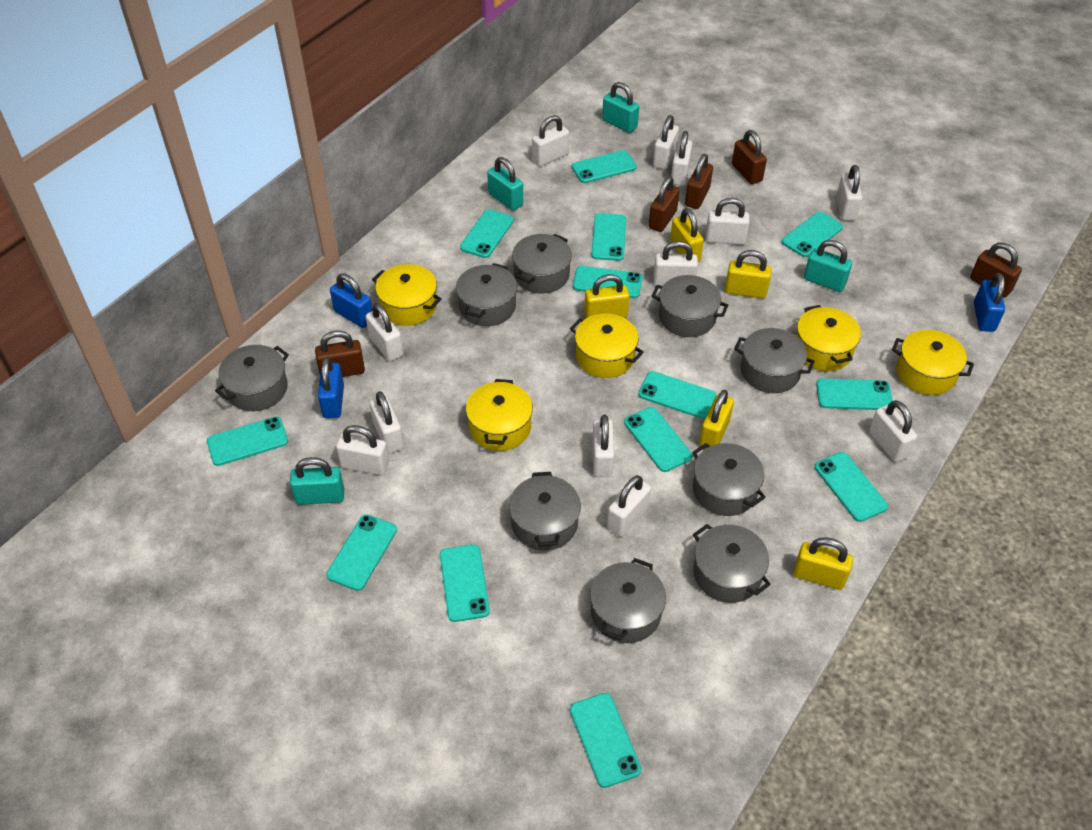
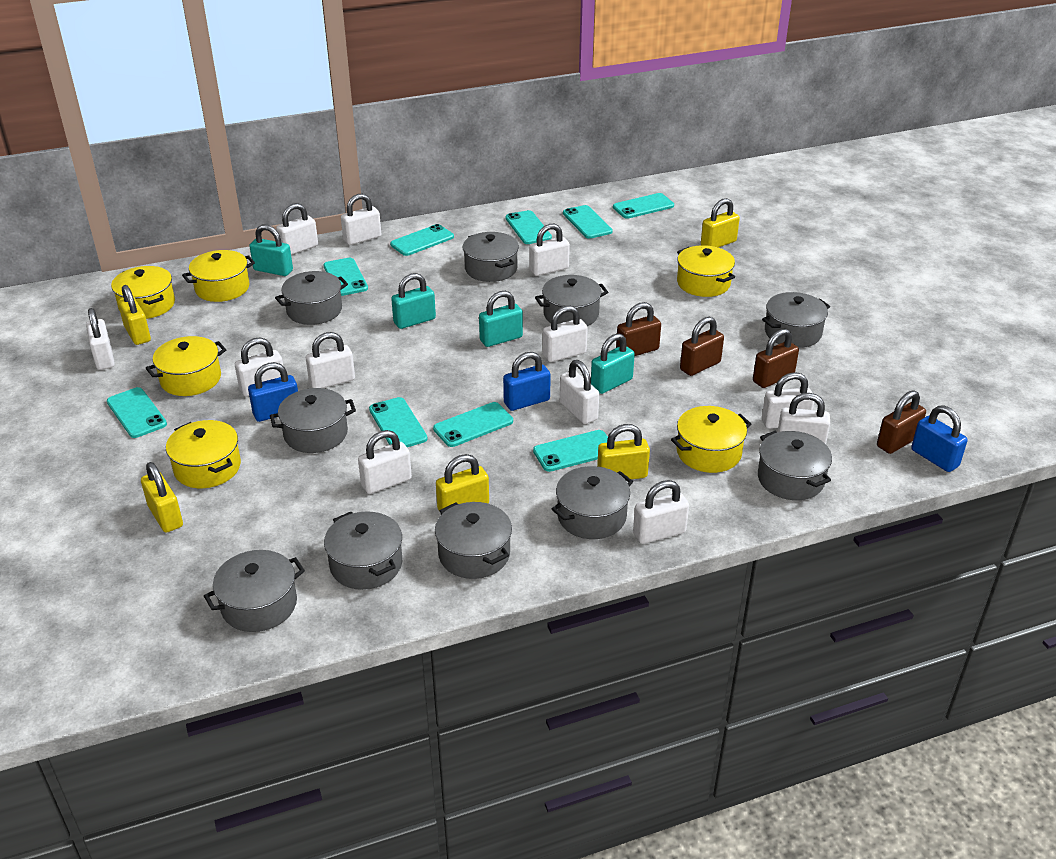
brown padlock: [315,330,365,377] [649,176,680,232] [685,154,713,209] [732,130,767,184] [970,243,1022,297] = 5 -> [616,302,661,356] [680,317,724,376] [753,329,799,388] [877,390,926,454] = 4
grey pot: [215,345,289,411] [456,263,517,326] [509,472,581,551] [512,234,572,294] [590,558,666,643] [652,275,728,337] [692,443,766,516] [693,524,771,603] [734,328,815,393] = 9 -> [204,550,305,632] [270,388,356,453] [275,271,348,325] [324,512,402,590] [435,502,512,579] [463,232,519,282] [535,275,608,326] [552,466,633,539] [758,431,832,500] [762,292,830,348] = 10
turquoise phone: [207,416,288,466] [326,514,397,591] [440,544,490,622] [460,209,514,258] [570,693,641,788] [572,150,637,183] [573,266,643,298] [591,213,626,261] [624,407,692,472] [638,371,716,419] [782,212,843,257] [815,452,888,522] [816,378,893,410] = 13 -> [107,387,167,438] [323,258,368,296] [369,397,428,447] [390,224,454,256] [433,402,513,447] [505,210,552,244] [533,430,608,472] [563,205,613,239] [613,193,674,219] = 9
yellow pot: [372,264,442,326] [466,379,533,451] [570,313,644,378] [796,305,861,371] [892,330,974,395] = 5 -> [111,266,175,319] [146,336,226,396] [166,420,241,488] [182,250,255,302] [671,406,751,473] [677,245,735,297] = 6

